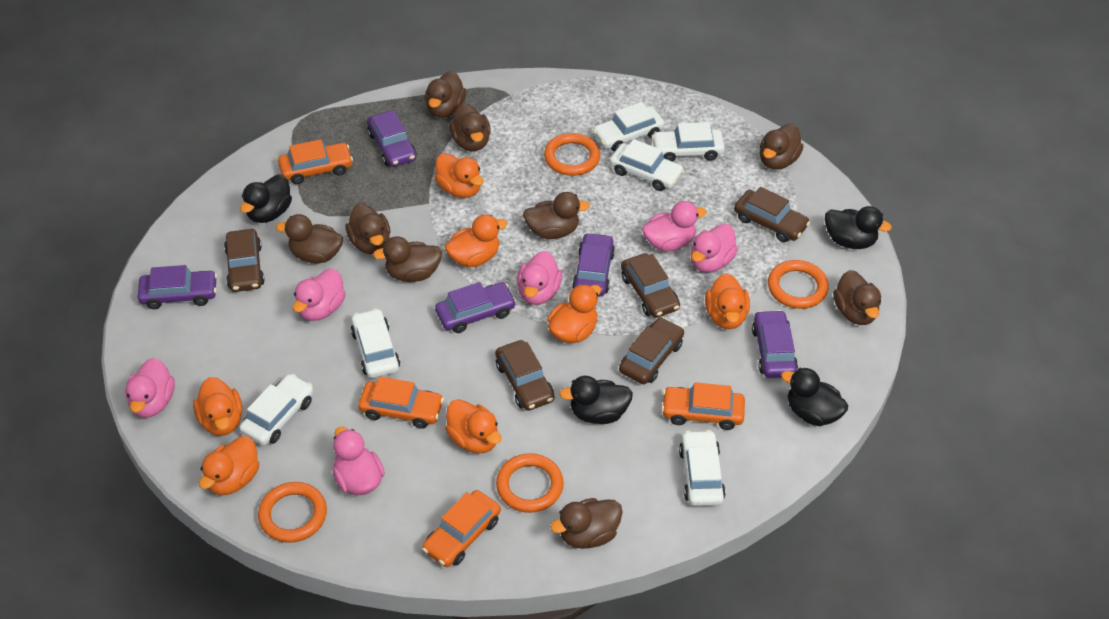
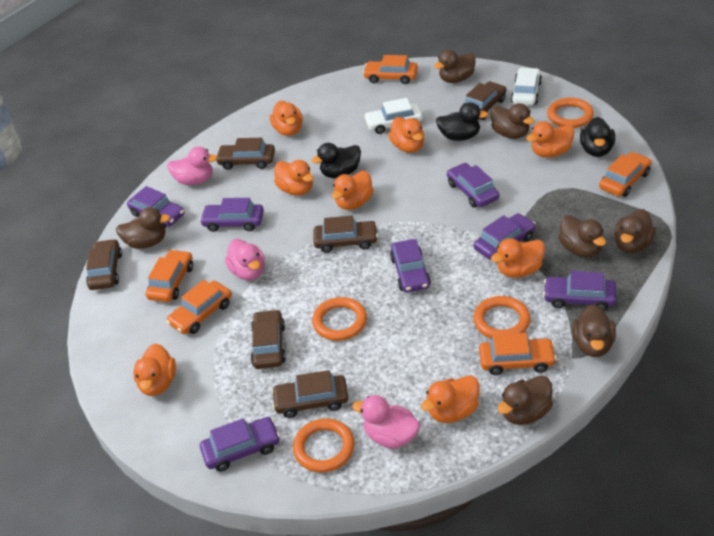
black duck: [240,175,292,223] [559,376,633,424] [781,368,848,426] [825,206,892,249] = 4 -> [311,143,361,178] [436,102,488,141] [580,117,615,157] = 3
brown car: [224,229,265,292] [495,340,554,411] [619,317,684,384] [621,253,680,318] [734,187,810,242] = 5 -> [86,239,122,290] [217,138,275,170] [251,309,286,369] [271,370,348,418] [313,216,378,253] [461,81,507,120] = 6
brown duck: [276,214,343,264] [345,203,390,254] [373,236,442,282] [425,71,466,118] [449,103,491,152] [523,192,590,239] [550,498,623,549] [760,124,804,170] [833,270,881,325] = 9 -> [116,207,170,249] [434,50,476,83] [491,103,534,139] [498,375,553,425] [558,215,606,257] [572,304,616,357] [614,209,656,253] = 7
orange car: [278,139,353,184] [358,376,444,429] [422,490,501,567] [661,382,745,430] = 4 -> [146,249,193,302] [166,280,232,334] [363,55,418,84] [479,333,557,375] [599,152,652,197] = 5
orange duck: [193,377,242,436] [199,436,259,495] [435,153,483,198] [445,214,507,267] [445,399,501,454] [547,284,601,343] [705,273,750,329] = 7 -> [133,343,176,396] [270,101,303,136] [274,160,314,196] [332,171,374,210] [389,117,424,153] [421,375,480,423] [491,238,545,278] [526,121,574,158] = 8
pink duck: [125,358,175,418] [293,269,345,321] [333,427,385,495] [517,251,562,305] [642,201,707,251] [690,224,738,272] = 6 -> [167,147,218,185] [225,239,265,280] [352,395,420,449] = 3
purple car: [138,265,217,309] [367,110,417,167] [435,282,516,333] [572,233,615,296] [752,310,798,378] = 5 -> [127,186,184,228] [200,198,264,232] [200,417,280,471] [390,239,431,293] [447,163,499,208] [474,213,536,260] [543,271,616,311] = 7
white car: [239,374,313,446] [351,308,400,378] [593,102,664,151] [610,139,684,191] [652,122,725,161] [679,430,726,506] = 6 -> [364,98,423,134] [511,68,542,105] = 2

